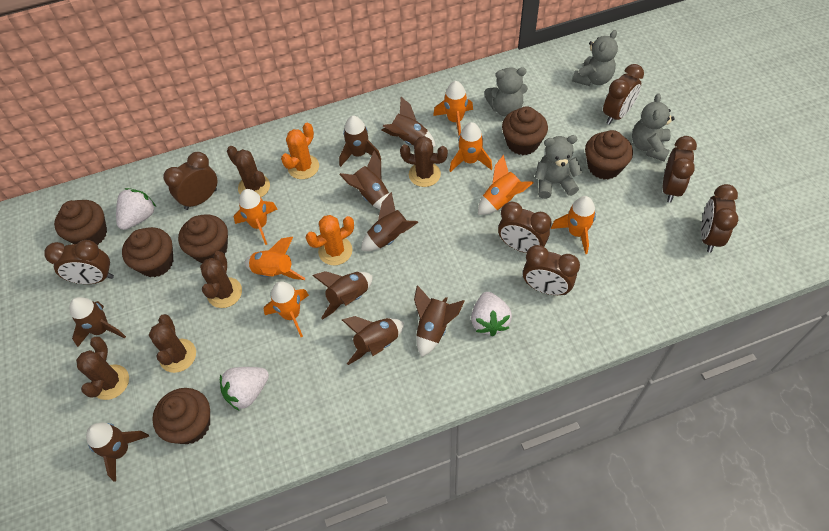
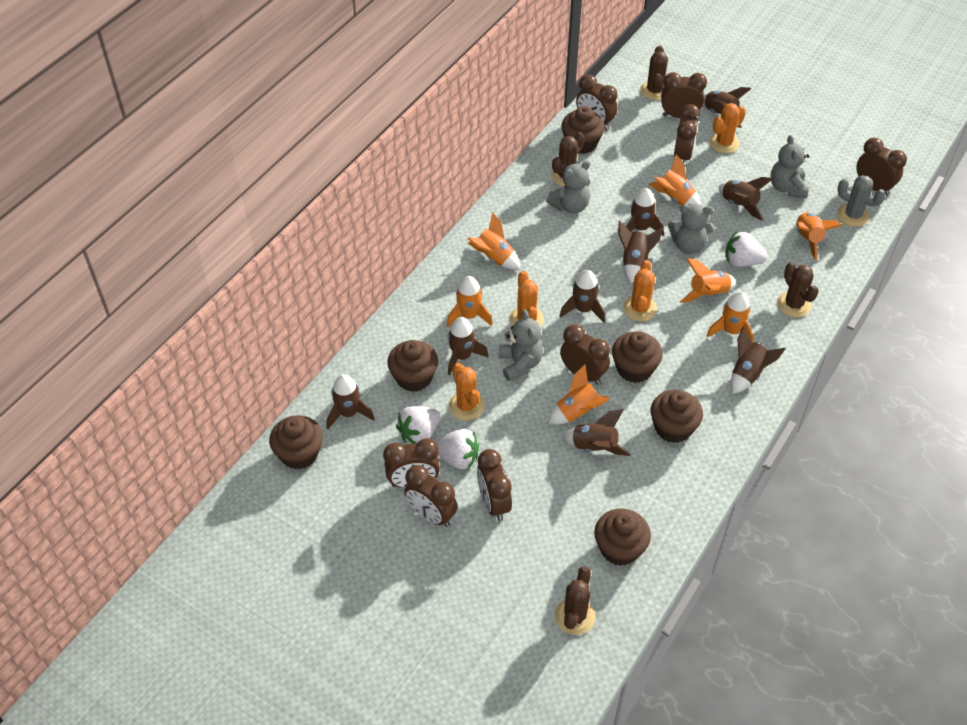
brown cactus: [76,337,129,400] [149,314,196,373] [200,251,242,308] [227,146,270,197] [400,136,448,187] = 5 -> [551,132,585,186] [555,566,595,635] [640,45,668,100] [777,262,819,317] = 4
brown clock: [44,240,114,284] [163,152,217,210] [498,202,552,253] [523,245,580,295] [603,64,644,125] [663,136,697,203] [701,184,738,253] = 7 -> [383,439,440,488] [404,465,458,527] [477,449,512,521] [560,324,610,385] [576,74,618,131] [661,72,707,118] [674,104,700,163] [856,138,907,196] = 8
grey cactus: none = 0 -> [837,175,886,227] = 1
orange cactus: [281,123,319,179] [306,215,354,265] = 2 -> [449,363,485,420] [510,271,544,327] [623,260,657,321] [709,103,746,153] = 4

